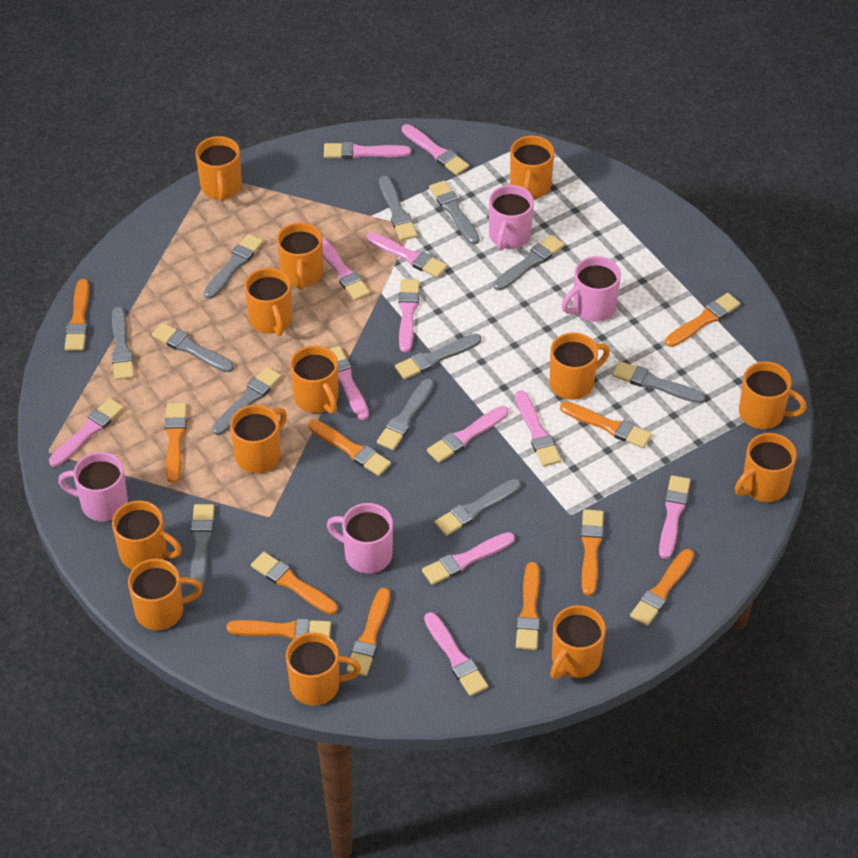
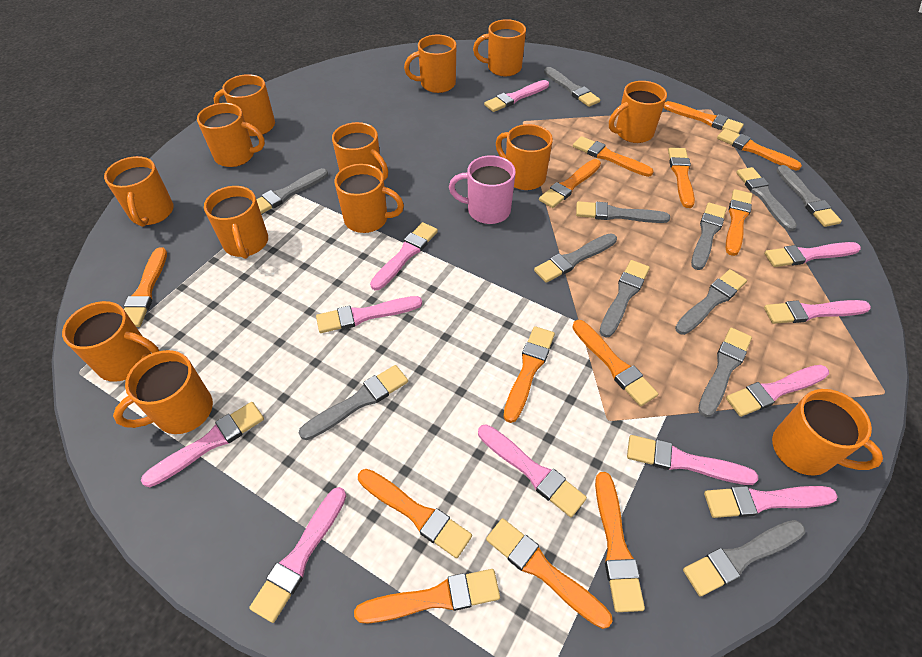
orange brush: [65,279,89,350] [165,403,187,483] [227,618,331,640] [251,552,337,615] [308,420,391,476] [346,588,390,676] [516,562,540,650] [560,401,652,448] [581,509,604,596] [630,549,694,626] [665,293,740,347] = 11 -> [124,247,167,327] [354,569,500,624] [358,469,472,558] [486,518,613,629] [503,326,555,423] [539,159,601,208] [572,320,658,406] [573,136,654,177] [595,472,645,612] [663,101,744,134] [668,147,695,208] [717,128,802,171] [726,189,752,256] = 13
pink brush: [49,398,124,467] [322,237,370,301] [324,142,411,159] [330,346,369,420] [366,232,447,278] [399,279,420,352] [402,124,469,175] [422,532,515,585] [424,612,488,696] [427,406,508,463] [515,390,561,467] [659,475,691,559] = 12 -> [141,402,264,487] [249,487,346,623] [316,296,422,333] [370,222,438,290] [478,424,587,517] [484,80,549,112] [627,435,758,485] [704,486,838,518] [726,365,829,417] [764,300,871,324] [765,242,861,267] = 11
pink mug: [58,452,128,522] [327,503,393,573] [489,185,534,251] [562,256,621,322] = 4 -> [449,155,516,224] = 1

